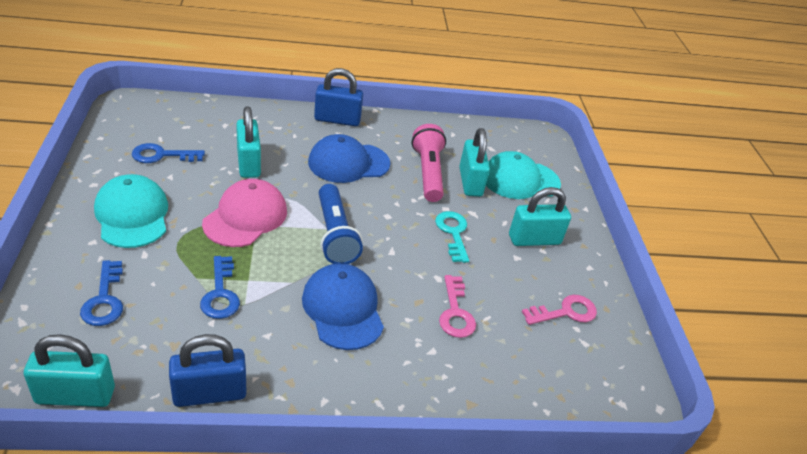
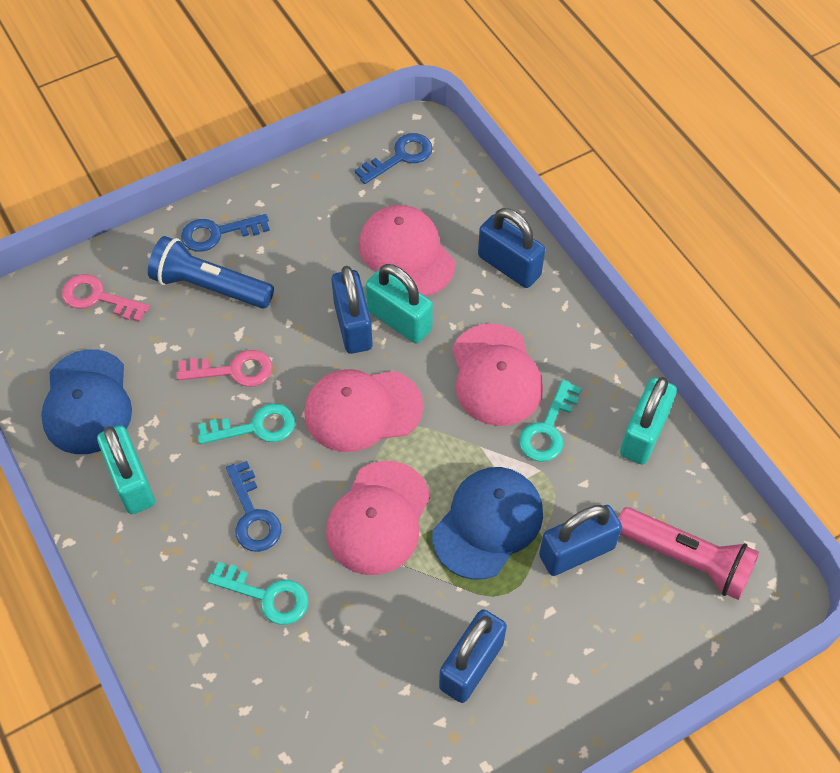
blue padlock: [169,334,247,407] [314,68,363,126] = 2 -> [332,266,373,354] [439,609,507,703] [478,208,545,288] [539,505,622,576] = 4
pink cap: [202,179,287,247] = 1 -> [305,369,423,452] [326,461,430,575] [359,205,455,296] [452,324,543,426] = 4
turquoise cap: [94,174,168,248] [486,151,561,199] = 2 -> none = 0
turquoise key: [435,211,469,263] = 1 -> [198,404,295,444] [207,562,308,625] [519,380,581,462] = 3
turquoise padlock: [24,334,115,407] [236,106,261,178] [459,128,490,197] [509,187,571,246] = 4 -> [97,425,155,514] [366,264,433,343] [620,377,677,465] = 3

